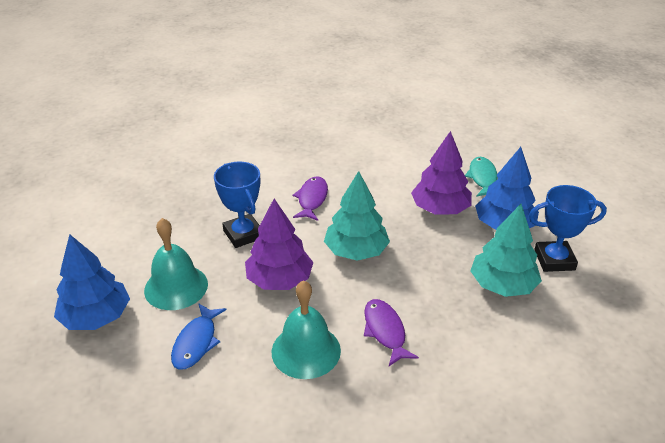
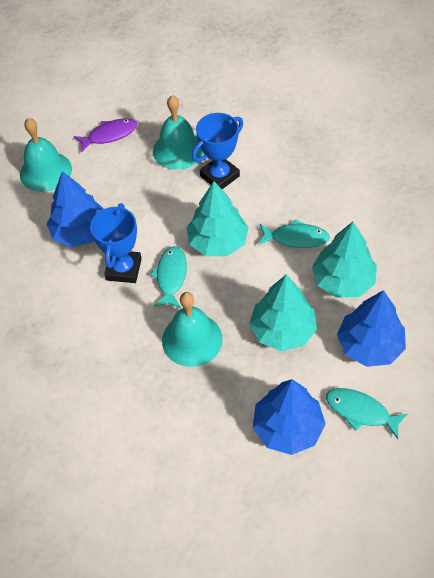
blue fish: [171,303,226,370] = 1 -> none = 0
blue tree: [54,234,130,330] [475,147,539,230] = 2 -> [47,171,103,247] [253,379,325,455] [337,290,406,367] = 3
purple fish: [292,176,328,221] [364,299,419,366] = 2 -> [74,118,137,152] = 1
purple tree: [245,199,314,290] [411,131,472,214] = 2 -> none = 0
turquoise bell: [144,218,208,310] [272,280,341,379] = 2 -> [20,118,72,192] [153,95,204,170] [162,292,223,367] = 3
turquoise fish: [465,157,498,197] = 1 -> [150,246,187,308] [258,219,330,248] [326,388,408,439] = 3
turquoise tree: [324,171,390,261] [470,204,542,297] = 2 -> [186,181,249,256] [249,275,317,351] [312,222,377,298] = 3

